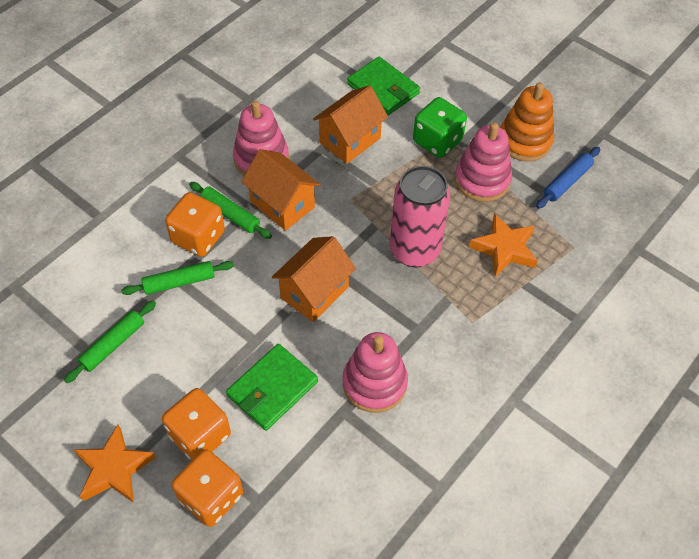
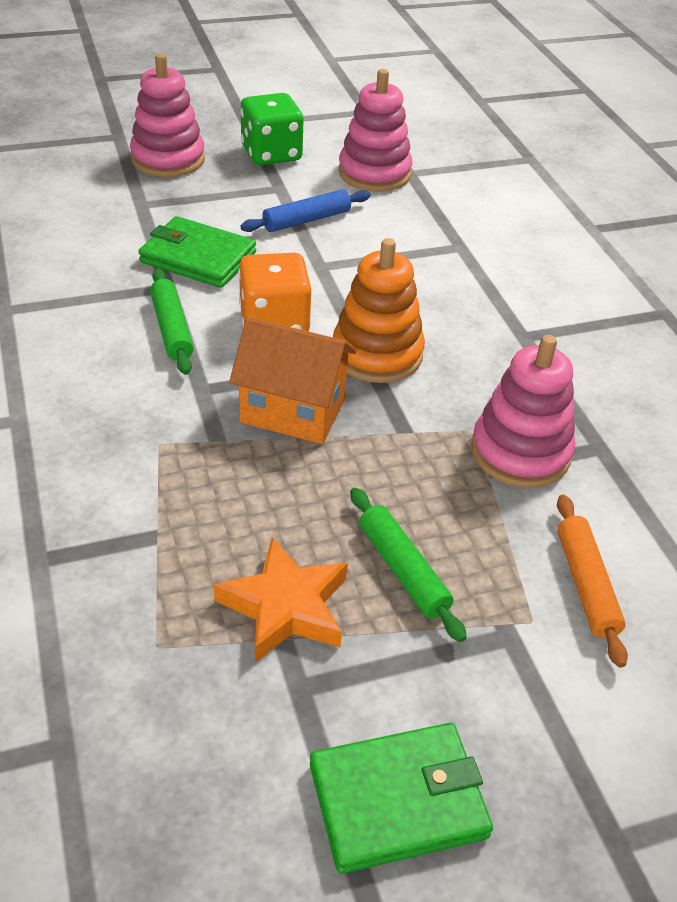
green rolling pin: [64,300,156,383] [121,261,234,295] [189,182,272,239] = 3 -> [150,268,193,375] [350,488,467,642] = 2
orange dice: [162,388,231,461] [165,192,225,257] [172,449,243,527] = 3 -> [238,253,311,331] = 1
orange house: [241,149,321,231] [272,236,356,322] [313,85,388,164] = 3 -> [229,317,356,444] = 1
orange rolling pin: none = 0 -> [557,494,628,668] = 1
orange star: [74,425,156,503] [469,213,538,277] = 2 -> [214,537,348,663] = 1
pink can: [390,166,450,267] = 1 -> none = 0

